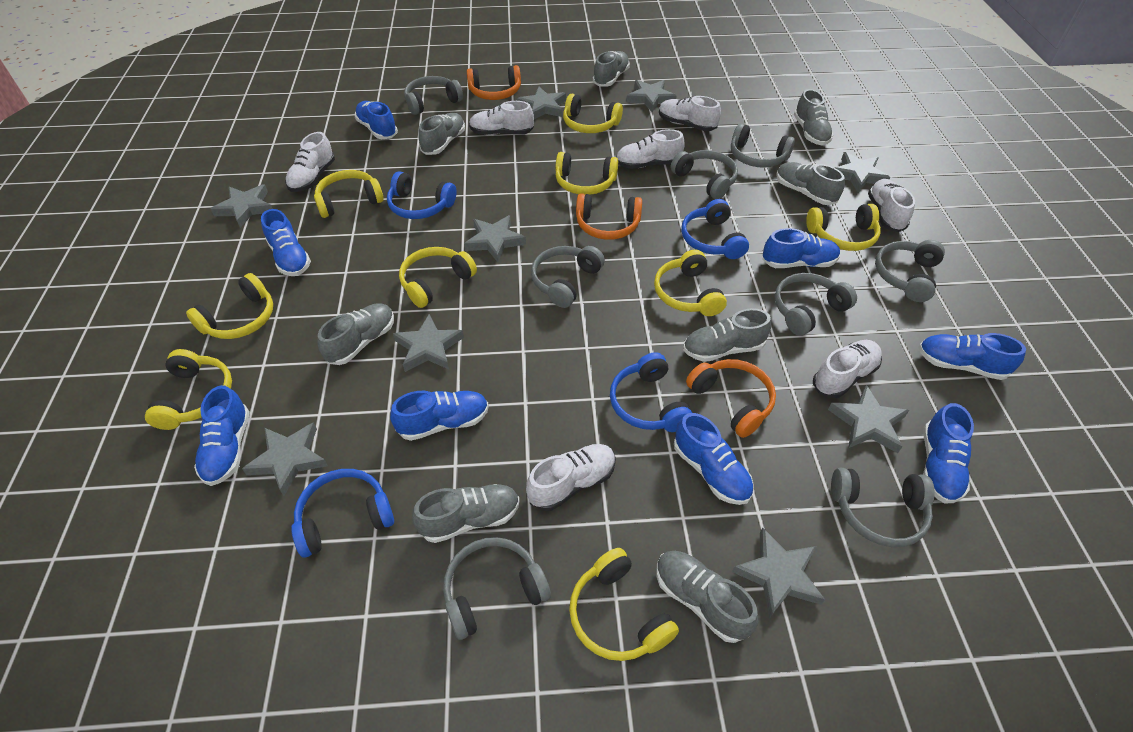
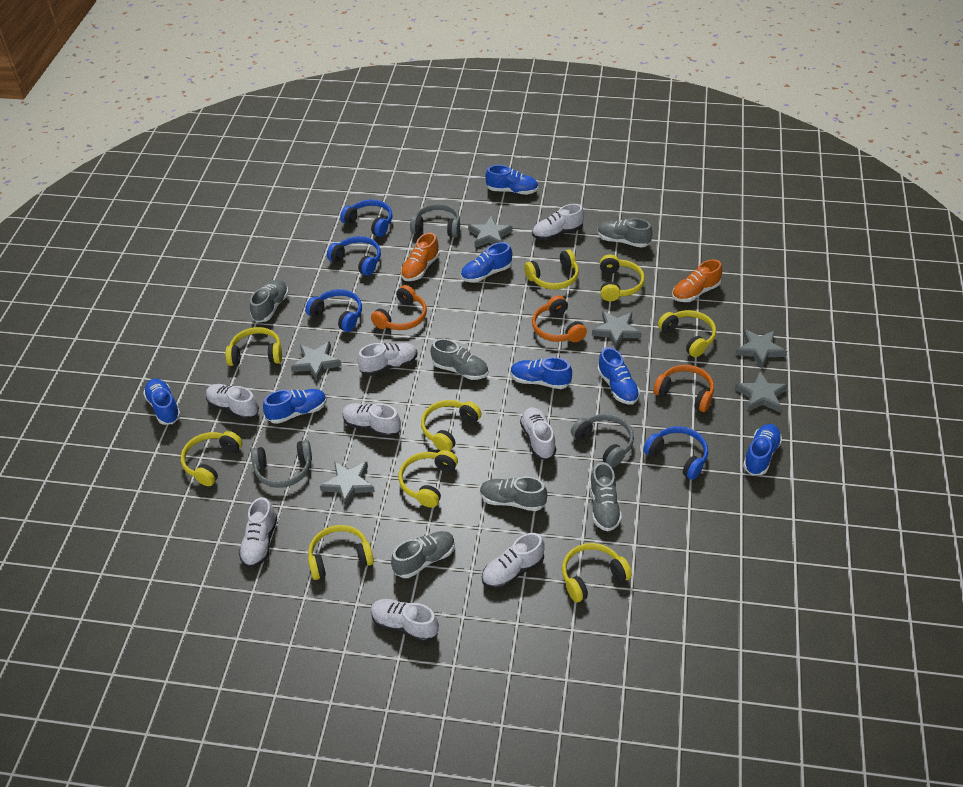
blue shoe: [194,385,250,486] [261,209,311,276] [354,101,398,139] [390,391,489,441] [674,413,754,505] [762,228,840,268] [918,333,1026,380] [923,403,974,503] = 8 -> [143,378,181,425] [263,389,327,424] [461,242,512,283] [485,165,538,195] [511,357,572,389] [598,347,640,404] [743,424,782,475] = 7
grey headphones: [404,76,463,115] [443,537,551,640] [531,246,605,308] [671,150,738,199] [731,123,795,168] [775,273,857,336] [831,468,935,547] [875,240,945,302] = 8 -> [251,440,312,488] [410,204,460,237] [571,414,634,467] = 3
grey shoe: [317,303,394,365] [412,484,520,543] [418,113,465,155] [593,51,630,86] [656,551,759,643] [683,308,772,362] [776,162,845,205] [794,89,834,146] = 8 -> [250,280,289,323] [391,531,455,578] [431,338,488,380] [480,476,547,511] [590,462,622,531] [598,218,653,248] = 6
grey star: [211,184,272,228] [242,422,328,496] [393,314,464,372] [464,215,526,262] [517,86,566,119] [626,80,677,112] [732,528,825,618] [828,385,909,453] [835,152,890,192] = 9 -> [291,341,341,382] [320,461,375,507] [468,216,513,248] [592,311,641,349] [735,329,787,368] [735,371,788,412] = 6
orange shoe: none = 0 -> [401,233,440,281] [672,259,722,302] = 2
white shoe: [285,132,335,192] [469,101,534,135] [526,444,616,511] [616,129,685,169] [659,96,721,131] [813,340,882,398] [868,179,915,232] = 7 -> [206,384,259,420] [239,497,277,568] [342,403,401,437] [357,343,417,376] [371,599,439,642] [482,533,545,589] [520,407,556,460] [532,204,584,240] = 8

